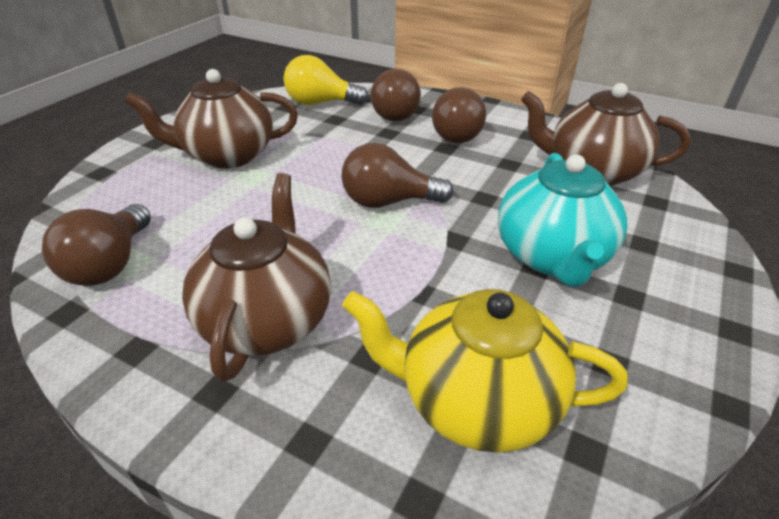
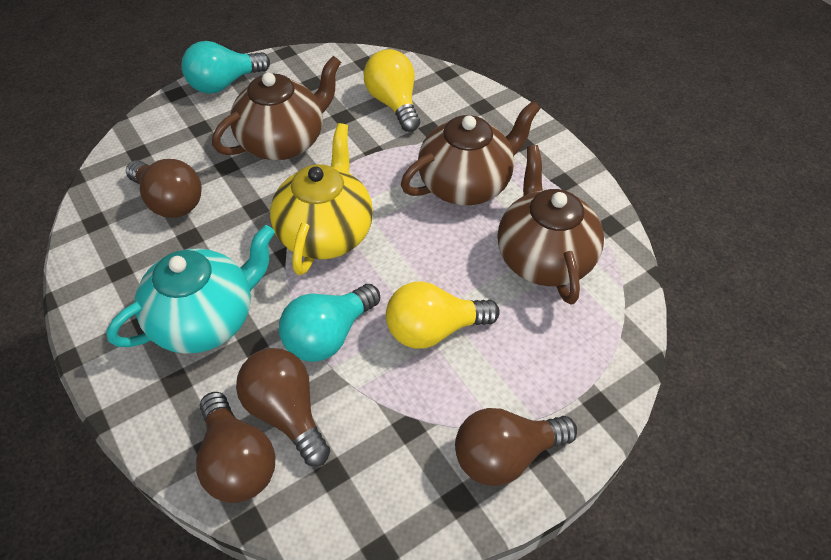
turquoise light bulb: none = 0 -> [181,41,270,94] [279,284,380,362] = 2
yellow light bulb: [284,55,368,105] = 1 -> [364,49,420,132] [386,281,500,349] = 2

